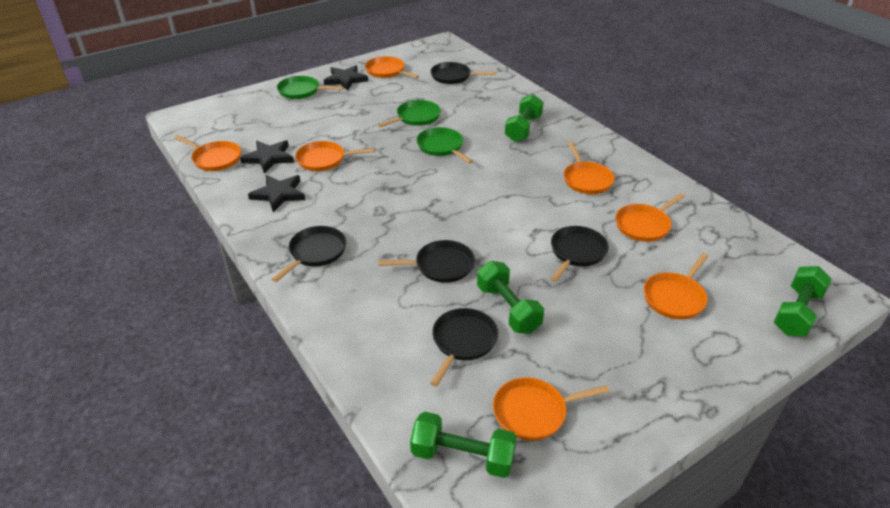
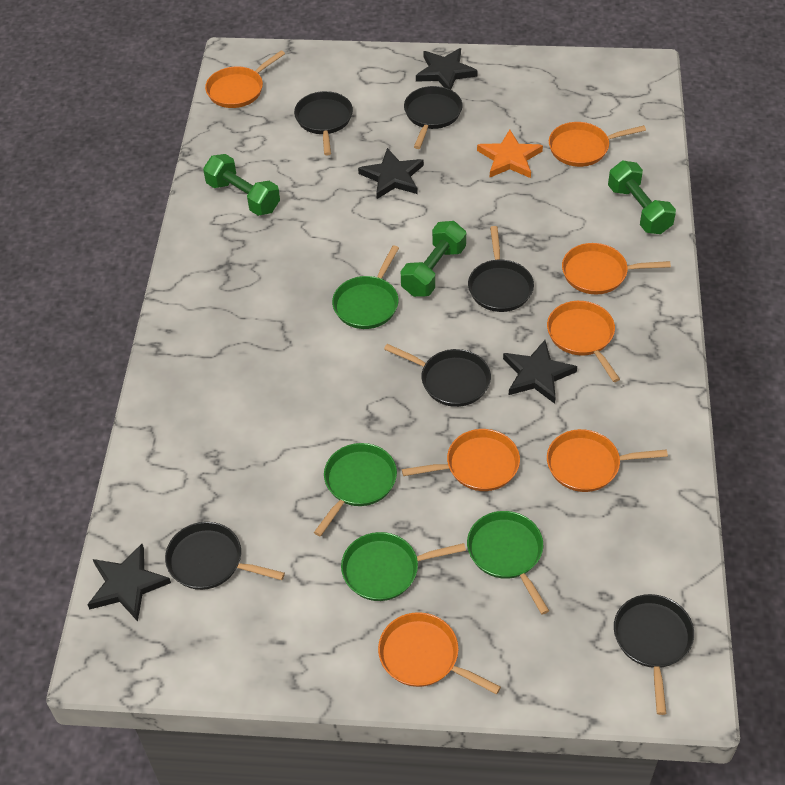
black pan: [272,226,346,282] [378,240,475,283] [430,62,496,84] [430,308,498,387] [551,226,609,282] = 5 -> [165,522,285,590] [294,91,353,156] [384,344,491,407] [404,86,463,149] [468,226,534,312] [614,594,694,715] = 6
black star: [240,140,294,173] [248,175,305,212] [324,65,368,91] = 3 -> [87,544,171,622] [358,148,424,199] [416,48,478,90] [503,340,577,404] = 4
green dumbbell: [410,412,517,478] [477,261,544,334] [505,94,544,142] [774,266,832,336] = 4 -> [203,154,280,216] [401,221,466,297] [608,161,676,234] = 3
green pan: [277,76,344,99] [378,100,441,127] [416,127,473,164] = 3 -> [314,443,397,537] [332,245,399,329] [341,532,466,601] [467,511,549,614] = 4
orange star: none = 0 -> [477,129,543,178] = 1

